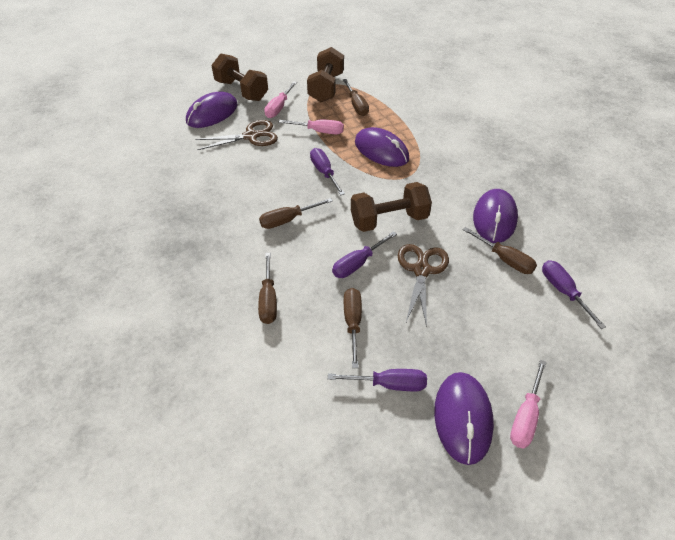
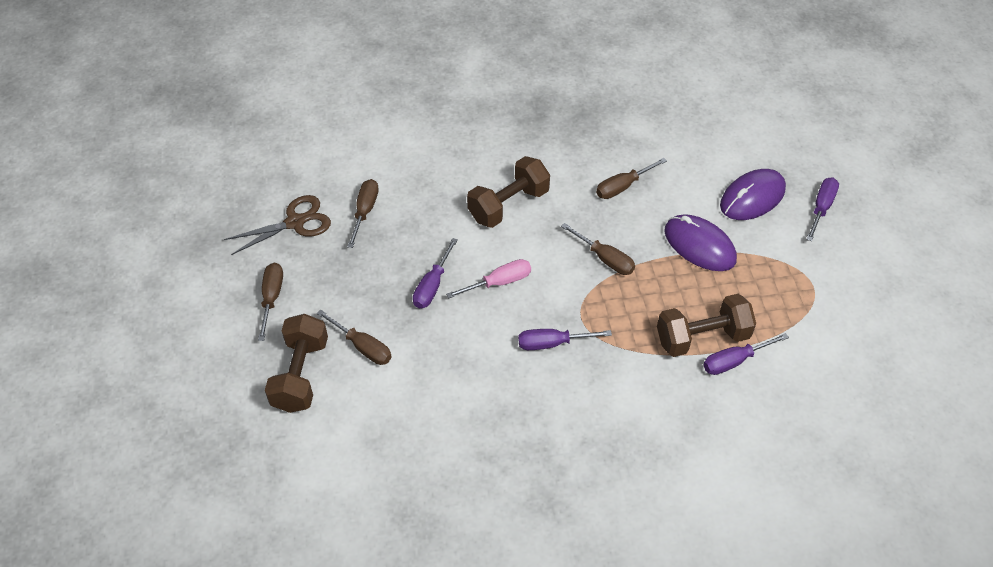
brown scissors: [195,120,278,150] [398,244,449,327] = 2 -> [224,195,331,255] = 1
pink screwdriver: [264,82,297,118] [279,119,344,135] [510,360,547,449] = 3 -> [446,259,531,298] = 1
purple mouse: [186,91,238,128] [355,127,409,167] [434,372,494,465] [473,189,518,243] = 4 -> [664,214,737,271] [720,169,786,220] = 2

